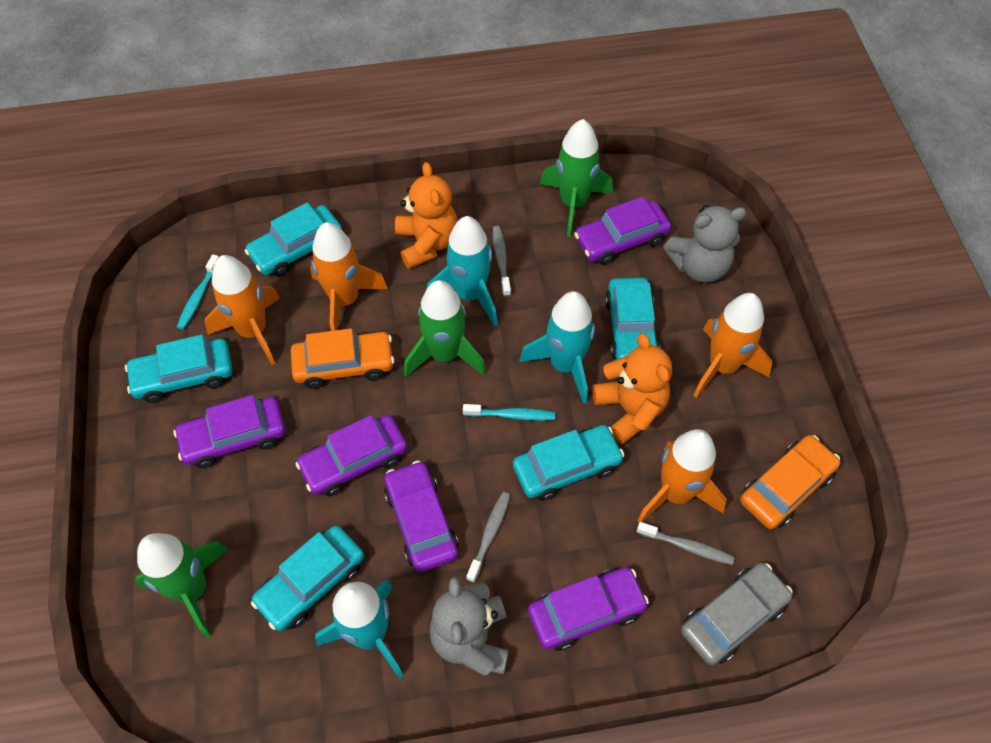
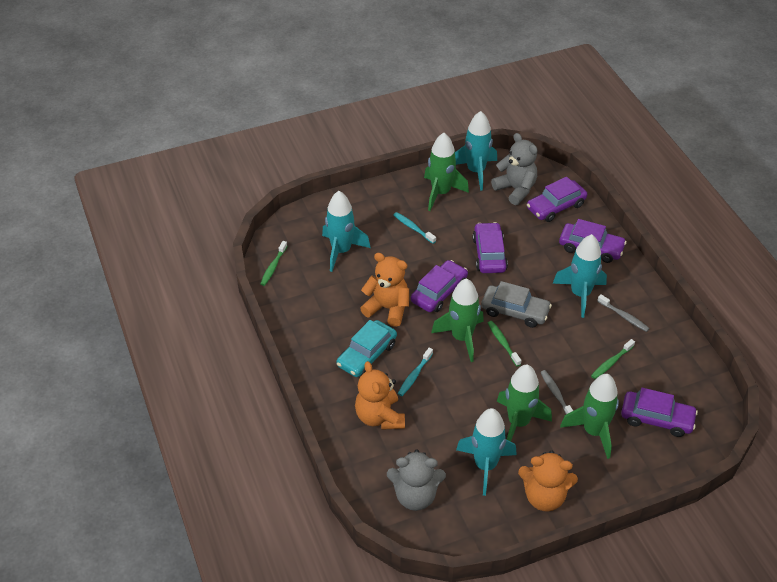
green rocket: [135,533,229,638] [404,280,486,377] [540,119,613,237] = 3 -> [424,133,469,211] [431,278,484,362] [497,364,552,441] [560,374,619,459] = 4
green toothbrush: none = 0 -> [260,241,287,286] [488,321,522,366] [591,339,635,379] = 3
grey toothbrush: [466,492,510,582] [493,226,511,297] [637,522,735,565] = 3 -> [541,370,573,414] [597,294,650,332] = 2
orange car: [291,328,395,389] [740,435,840,529] = 2 -> none = 0
orange rocket: [205,255,280,365] [310,222,388,331] [637,429,727,522] [693,293,772,398] = 4 -> none = 0
orange teddy bear: [395,162,458,269] [592,333,672,444] = 2 -> [355,361,405,430] [360,253,409,327] [518,451,578,511] = 3
turquoise car: [125,335,233,403] [245,202,342,277] [251,526,364,631] [513,425,624,501] [605,278,660,360] = 5 -> [337,320,397,377] = 1
turquoise rocket: [315,580,404,678] [427,216,497,326] [519,291,595,404] = 3 -> [322,191,371,272] [455,111,497,191] [456,408,517,496] [553,234,607,318] = 4

